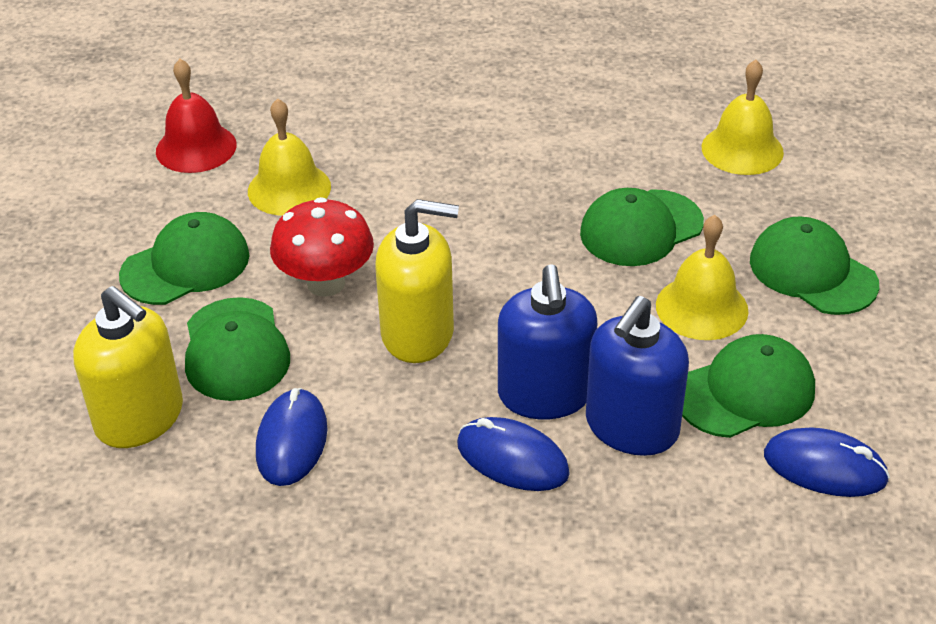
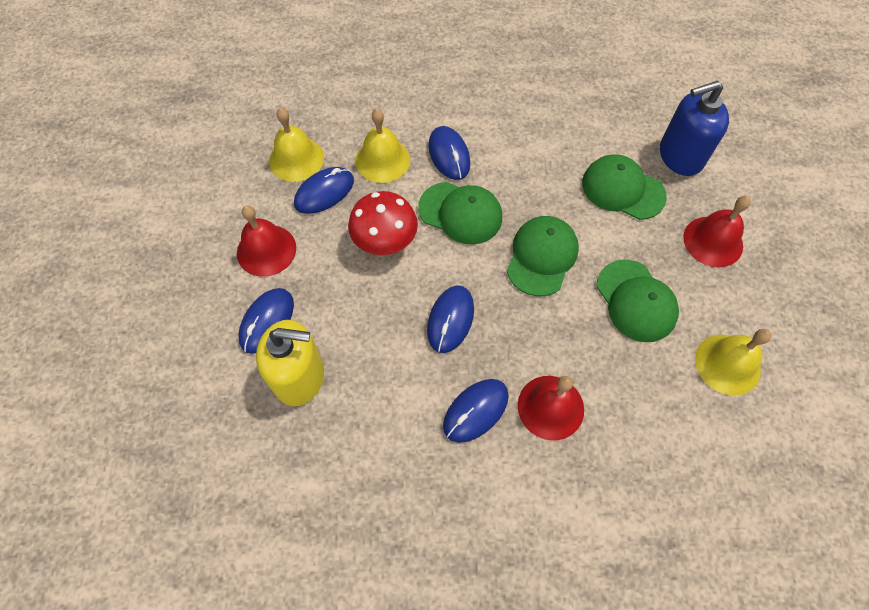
blue mouse: [256,388,327,486] [457,417,570,491] [764,428,890,497] = 3 -> [238,288,294,354] [294,167,354,214] [427,285,474,353] [428,126,470,180] [443,379,509,443] = 5
blue soap dispenser: [498,264,597,419] [586,296,689,456] = 2 -> [660,81,729,176] = 1
green cap: [119,212,250,305] [185,297,290,401] [580,188,704,266] [682,334,815,438] [750,216,879,315] = 5 -> [418,182,502,244] [507,216,579,296] [582,154,667,220] [596,260,679,342] = 4
red bell: [156,59,237,173] = 1 -> [237,205,296,277] [518,376,584,441] [683,196,751,267] = 3
yellow soap dispenser: [73,286,183,448] [375,199,459,363] = 2 -> [256,320,324,406] = 1

